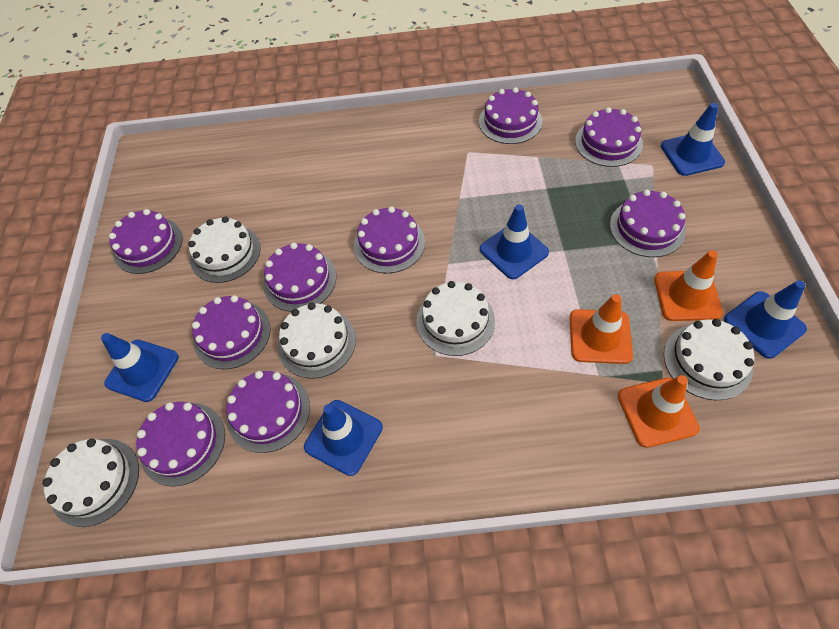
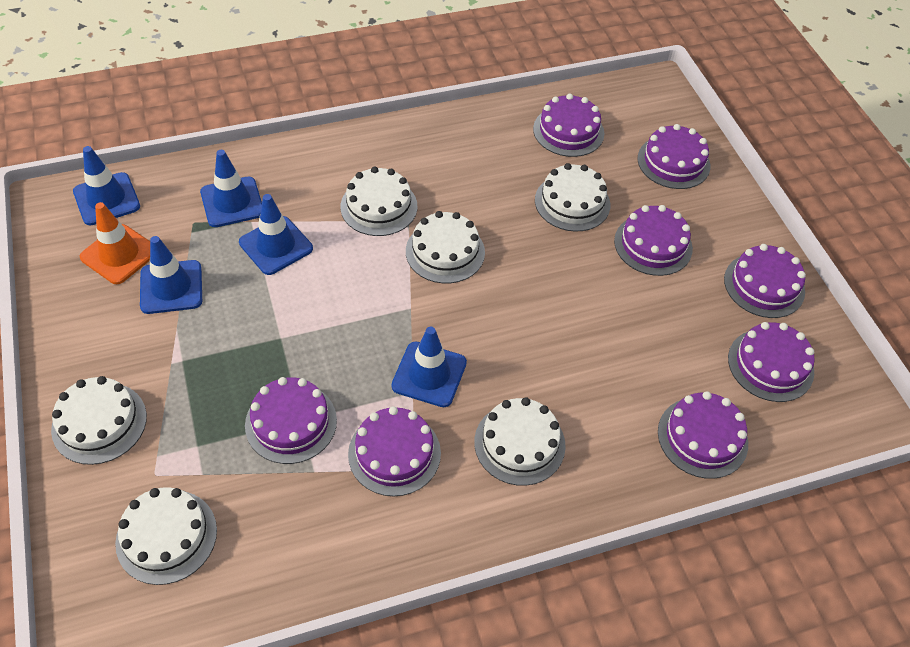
orange traffic cone: [570,294,633,364] [618,375,700,448] [654,250,723,321] = 3 -> [80,202,150,284] = 1
purple cake: [109,209,183,274] [136,402,225,487] [192,295,271,369] [226,371,310,453] [263,243,336,312] [354,206,425,274] [479,87,542,144] [575,107,643,167] [610,189,686,257] = 9 -> [245,377,337,464] [348,406,441,496] [533,94,604,157] [614,205,693,276] [638,124,711,189] [658,391,748,479] [724,244,806,318] [728,322,815,402] = 8
white cake: [42,439,139,527] [188,217,261,283] [278,303,356,379] [417,281,495,356] [664,319,754,400] = 5 -> [51,376,147,465] [115,487,217,585] [340,167,417,236] [406,211,485,283] [474,397,566,486] [535,163,610,232] = 6

